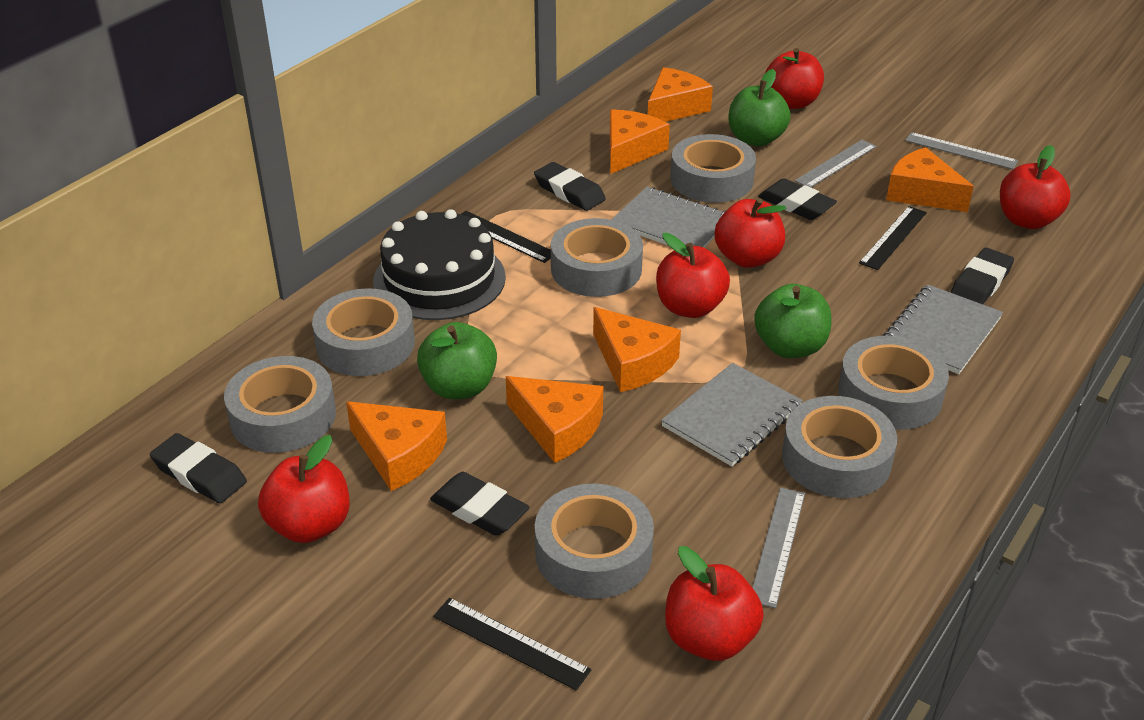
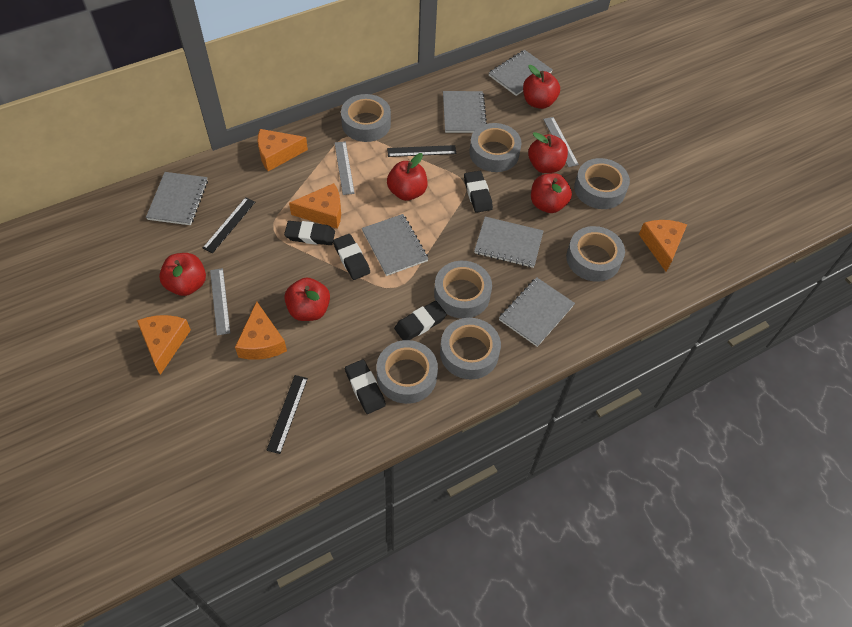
black cake: [373,209,506,320] = 1 -> none = 0
green apple: [417,322,497,399] [728,69,791,146] [754,284,832,358] = 3 -> none = 0
grey notebook: [611,187,726,248] [661,363,803,466] [883,284,1003,374] = 3 -> [146,172,208,225] [362,214,429,276] [443,91,487,133] [474,217,543,268] [489,50,553,96] [499,277,575,347] = 6
orange cheese: [346,401,447,491] [506,376,603,463] [593,307,681,392] [610,109,670,174] [648,67,713,122] [886,147,974,212] = 6 -> [137,315,191,375] [235,301,287,360] [258,129,308,171] [289,183,341,229] [639,220,687,272] = 5

